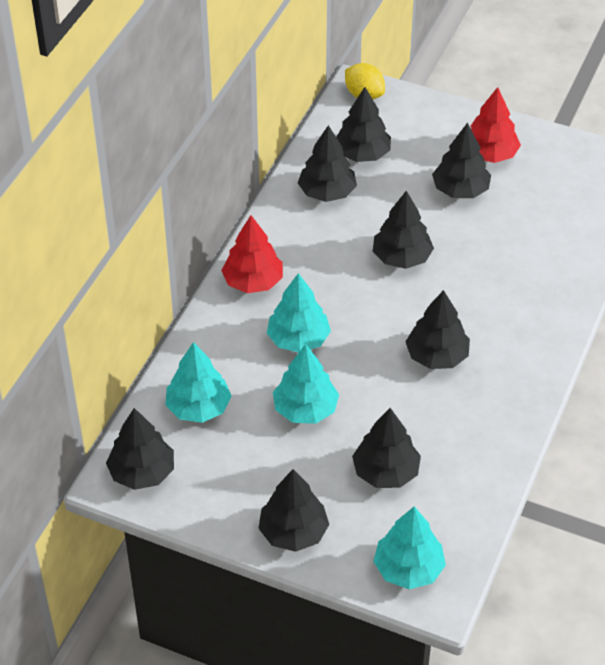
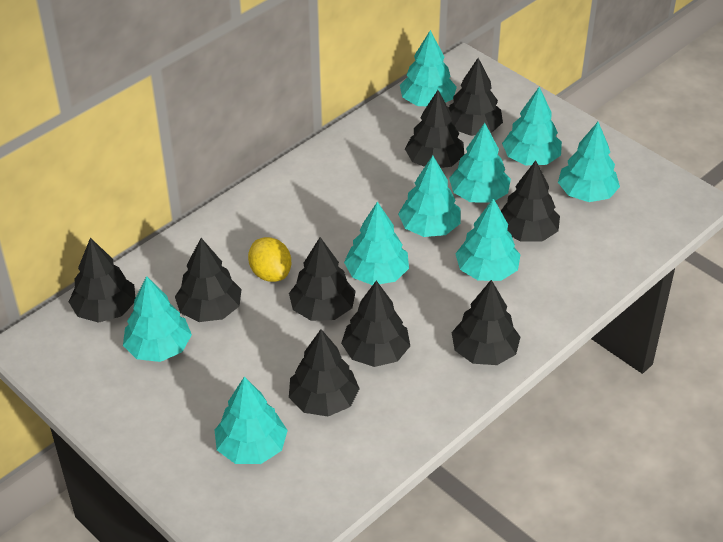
black tree: [106,408,174,490] [258,469,329,552] [298,125,357,202] [336,87,391,162] [352,408,421,488] [373,191,434,269] [405,290,470,369] [432,123,491,198] = 8 -> [69,238,135,323] [175,238,242,322] [289,237,356,321] [289,329,360,416] [341,280,410,367] [405,90,464,168] [449,58,503,136] [452,280,520,365] [501,160,560,242] = 9
red tree: [221,215,283,293] [471,87,521,163] = 2 -> none = 0
turquoise tree: [165,342,232,423] [267,273,331,353] [273,344,339,424] [373,506,446,589] = 4 -> [123,276,192,362] [215,377,288,464] [344,202,409,285] [398,156,461,237] [400,30,457,106] [449,123,511,203] [455,198,521,281] [502,87,562,165] [558,122,620,202] = 9

